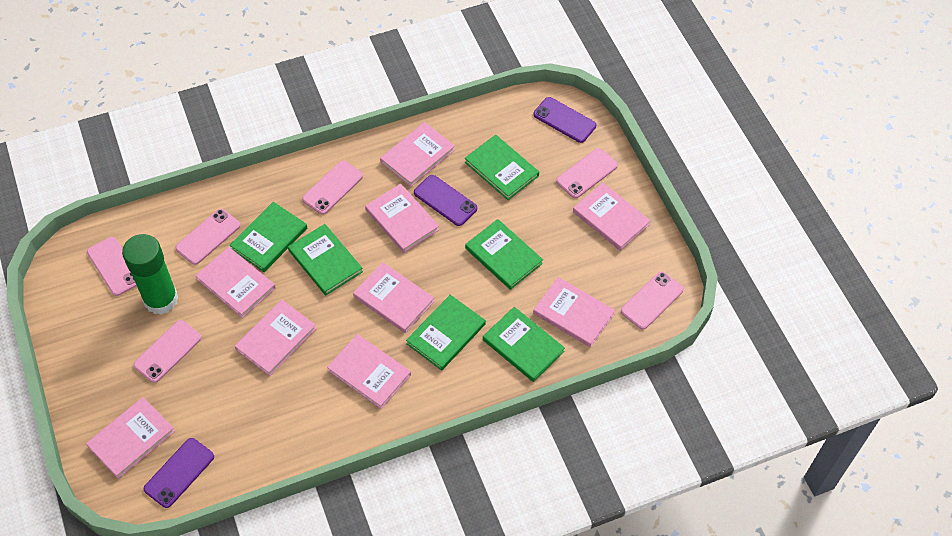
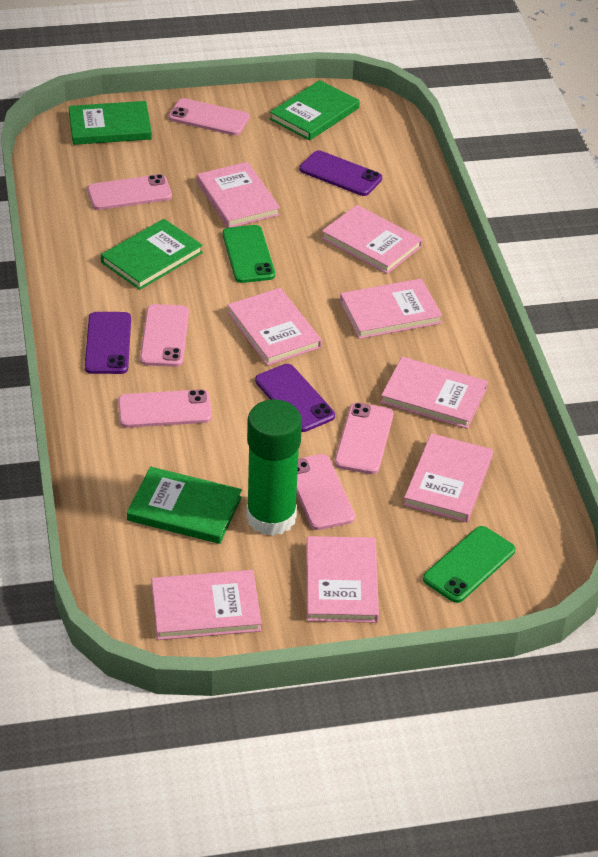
green book: [230,202,307,272] [288,224,363,296] [406,295,486,371] [465,135,539,200] [465,219,543,290] [483,307,565,382] = 6 -> [69,101,152,145] [101,219,203,290] [127,467,242,544] [270,80,360,141] = 4
green phone: none = 0 -> [223,225,275,283] [423,526,515,603] = 2
pink book: [86,397,175,479] [195,247,276,318] [235,300,317,376] [327,334,411,409] [353,262,434,333] [365,184,439,253] [380,122,455,187] [533,277,615,347] [573,183,651,251] = 9 -> [152,570,262,640] [197,162,280,228] [227,288,322,366] [306,536,379,623] [321,205,423,274] [340,278,442,339] [380,356,488,429] [403,433,493,522] = 8

